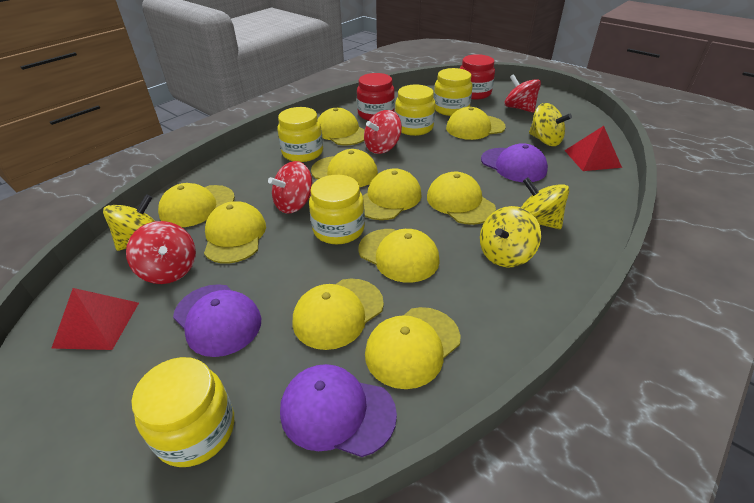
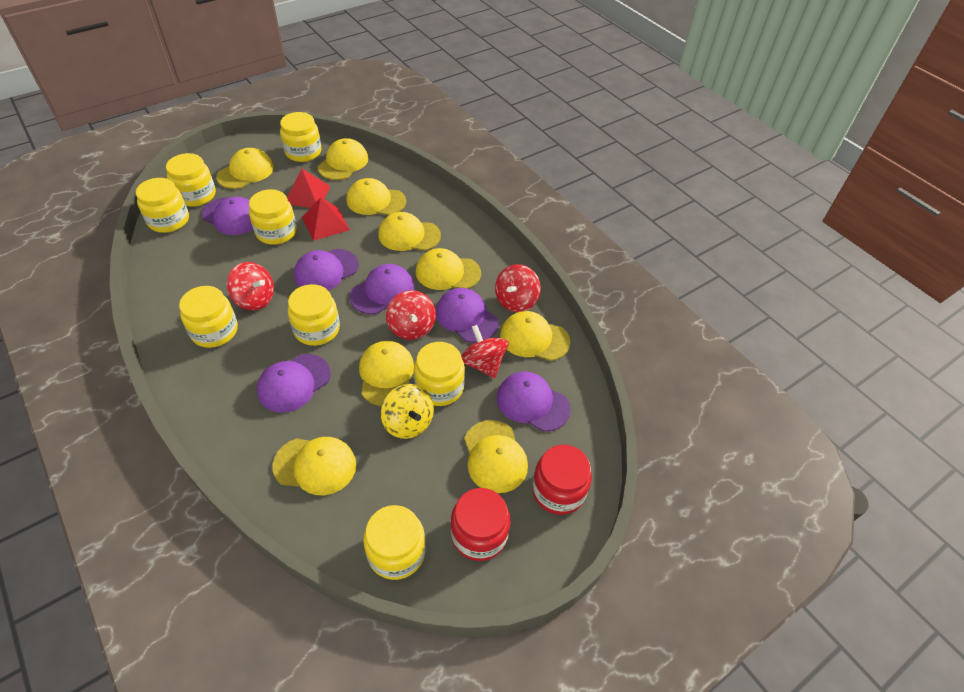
purple cap: [173,284,261,357] [280,364,397,457] [481,143,548,182] = 3 -> [201,197,253,235] [257,354,331,413] [294,249,359,290] [349,264,414,314] [436,288,499,343] [497,372,571,432] = 6
yellow cap: [158,183,235,227] [204,201,266,263] [293,279,384,350] [311,149,378,187] [318,108,365,145] [358,229,440,283] [363,168,422,220] [365,307,460,389] [427,172,496,225] [446,107,506,140] = 10 -> [216,148,274,189] [272,437,356,495] [318,138,368,180] [347,178,406,215] [359,341,414,406] [378,212,441,251] [416,248,481,290] [464,420,528,493] [500,311,570,361] = 9
yellow jar: [131,357,234,467] [277,107,323,162] [309,175,365,244] [395,85,435,136] [434,68,473,116] = 5 -> [136,178,189,233] [166,153,216,207] [179,286,238,348] [249,189,297,245] [280,112,321,162] [288,284,340,346] [363,505,426,580] [414,342,465,406] = 8
yellow spinning top: [103,194,155,251] [480,206,541,268] [521,177,569,229] [529,103,572,146] = 4 -> [381,384,434,439] = 1

